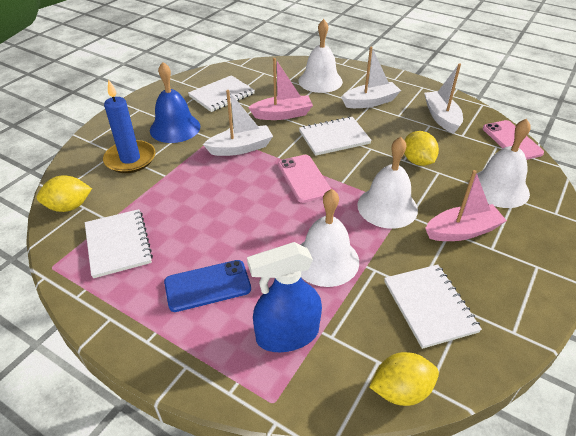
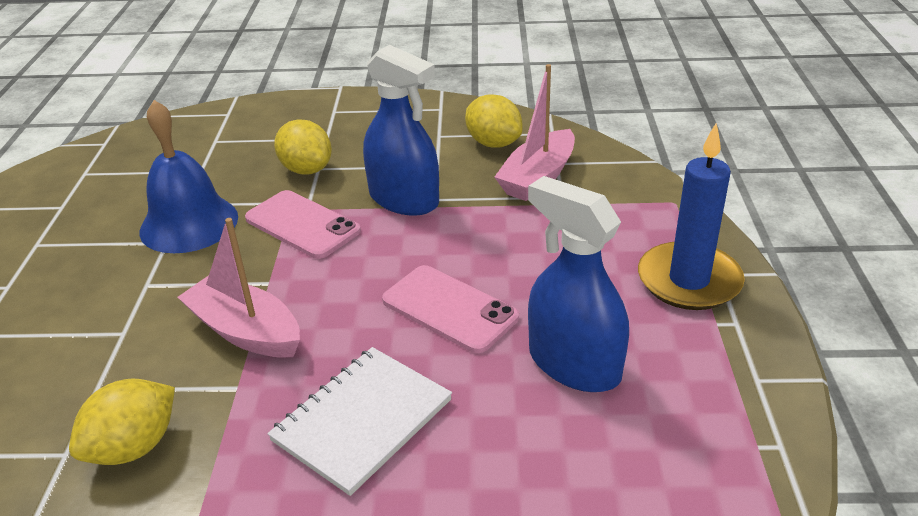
blue phone: [164,260,251,312] = 1 -> none = 0
blue spray bottle: [247,242,322,352] = 1 -> [363,45,439,216] [528,176,629,392] = 2
white bell: [299,19,343,93] [300,189,359,287] [357,137,418,229] [477,118,531,208] = 4 -> none = 0
white boat: [203,90,273,156] [341,47,401,108] [424,63,463,134] = 3 -> none = 0
white notebook: [85,209,153,278] [188,75,255,112] [299,116,372,156] [384,265,482,349] = 4 -> [267,347,452,496] = 1

